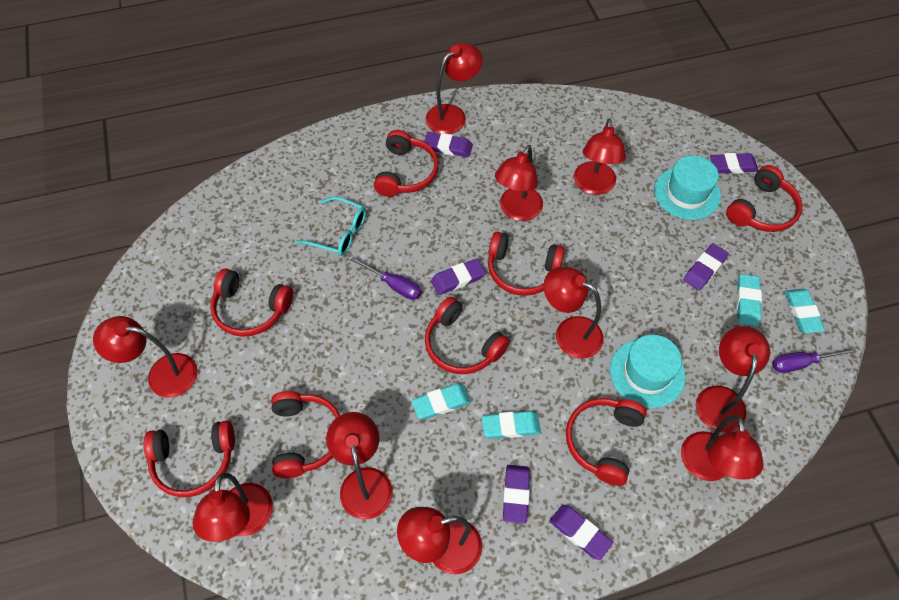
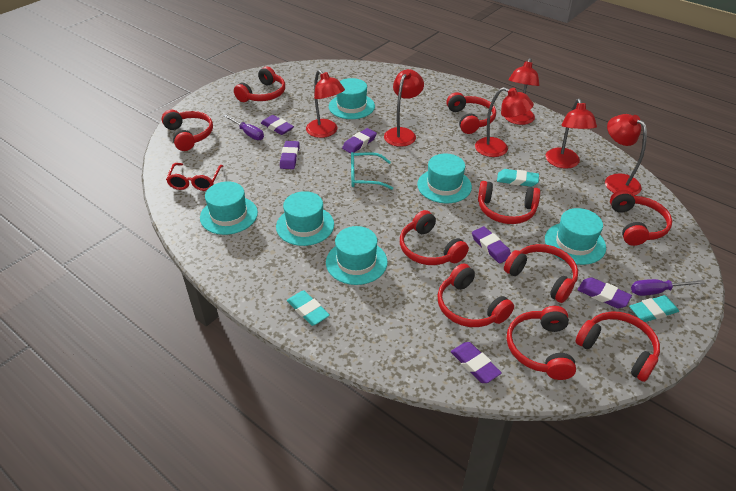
red glasses: none = 0 -> [166,163,223,191] = 1
red headphones: [143,421,235,497] [210,269,293,337] [271,391,340,478] [374,130,439,197] [425,297,510,374] [488,232,565,296] [566,398,647,486] [726,165,803,232] = 8 -> [162,110,213,151] [234,66,285,102] [400,210,469,265] [437,263,514,327] [447,92,496,134] [478,181,540,224] [504,244,578,303] [507,306,576,380] [575,311,660,382] [610,190,672,246] = 10
red lamp: [93,316,198,398] [192,473,273,542] [326,412,393,520] [397,507,482,574] [426,43,483,134] [495,145,543,221] [543,267,604,359] [574,118,626,195] [681,415,764,481] [696,326,770,432] = 10 -> [306,70,345,138] [384,69,424,147] [475,87,534,157] [504,58,539,125] [545,99,597,169] [605,114,647,196] = 6
turquoise eraser: [411,384,471,419] [482,411,541,439] [737,274,762,326] [785,289,825,333] = 4 -> [287,290,330,326] [497,169,539,187] [629,295,679,322] = 3
turquoise hat: [610,335,686,408] [654,155,721,220] = 2 -> [200,181,258,235] [276,191,334,246] [326,226,388,285] [329,78,375,119] [417,154,472,203] [545,208,606,265] = 6

